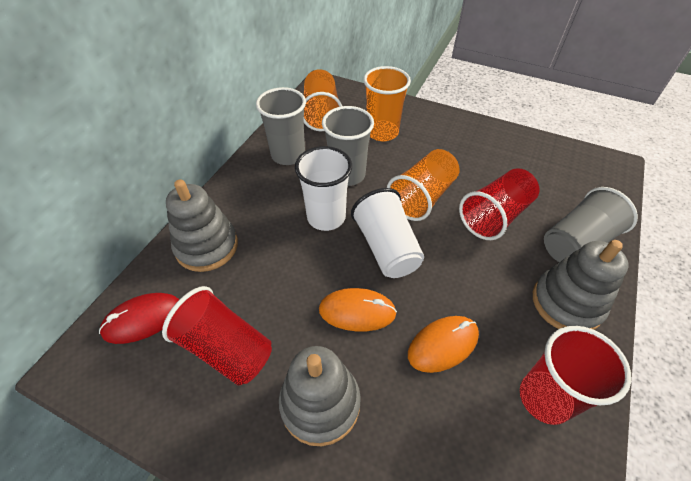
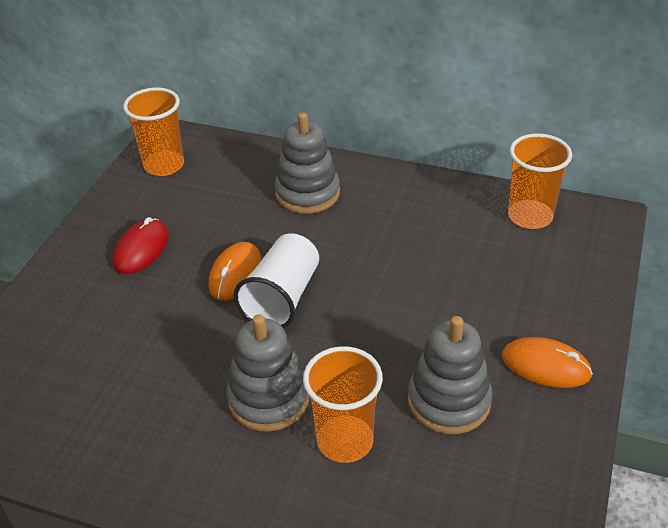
grey cup: [256,87,306,165] [322,106,374,186] [544,187,638,262] = 3 -> none = 0
red cup: [162,286,272,386] [459,168,539,240] [520,326,631,425] = 3 -> none = 0
white cup: [295,146,352,231] [351,188,424,278] = 2 -> [234,233,319,328] = 1

